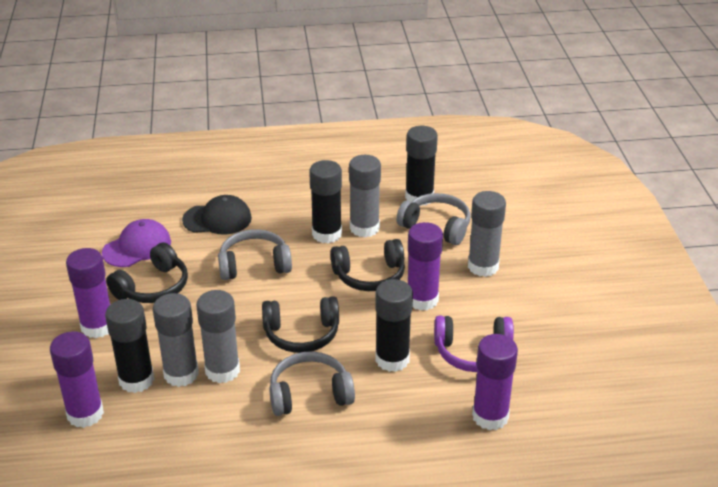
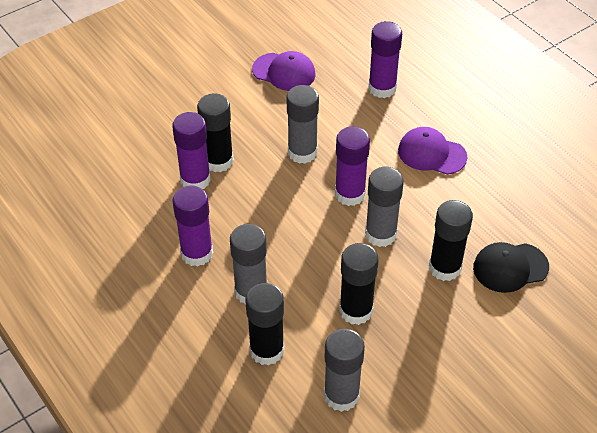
black headphones: [106,242,188,303] [262,296,339,353] [330,239,405,291] = 3 -> none = 0
grey headphones: [218,229,292,280] [269,351,355,416] [396,193,471,245] = 3 -> none = 0
purple cap: [102,219,171,267] = 1 -> [252,51,315,91] [398,127,467,175] = 2
purple headphones: [434,316,514,372] = 1 -> none = 0

